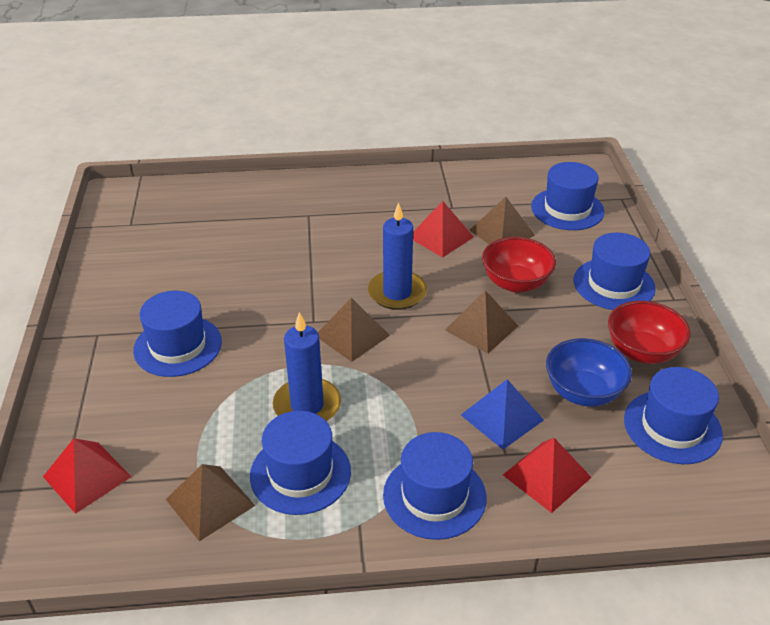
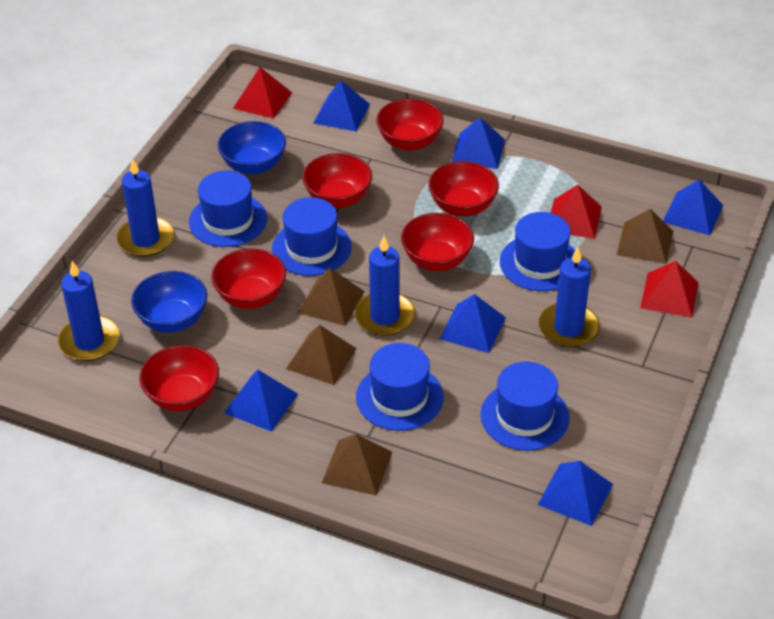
blue bowl: [546,338,632,407] = 1 -> [131,271,207,333] [218,121,286,174] = 2
blue candle: [273,312,341,422] [368,202,427,310] = 2 -> [58,261,120,361] [116,158,174,257] [355,236,415,336] [538,247,600,348] = 4
blue hat: [133,291,222,377] [250,411,351,515] [383,432,487,540] [531,162,605,230] [574,233,656,310] [624,367,723,464] = 6 -> [189,171,267,247] [272,197,352,276] [356,343,444,431] [480,362,570,451] [500,212,575,291] = 5
blue pyramid: [461,379,544,449] = 1 -> [224,370,298,432] [313,80,370,132] [440,294,506,353] [452,117,505,169] [538,461,613,526] [663,179,723,236] = 6
red bowl: [482,237,556,293] [608,301,691,364] = 2 -> [139,345,219,411] [211,248,286,309] [302,153,372,208] [376,99,444,151] [401,213,474,271] [428,161,499,216] = 6

